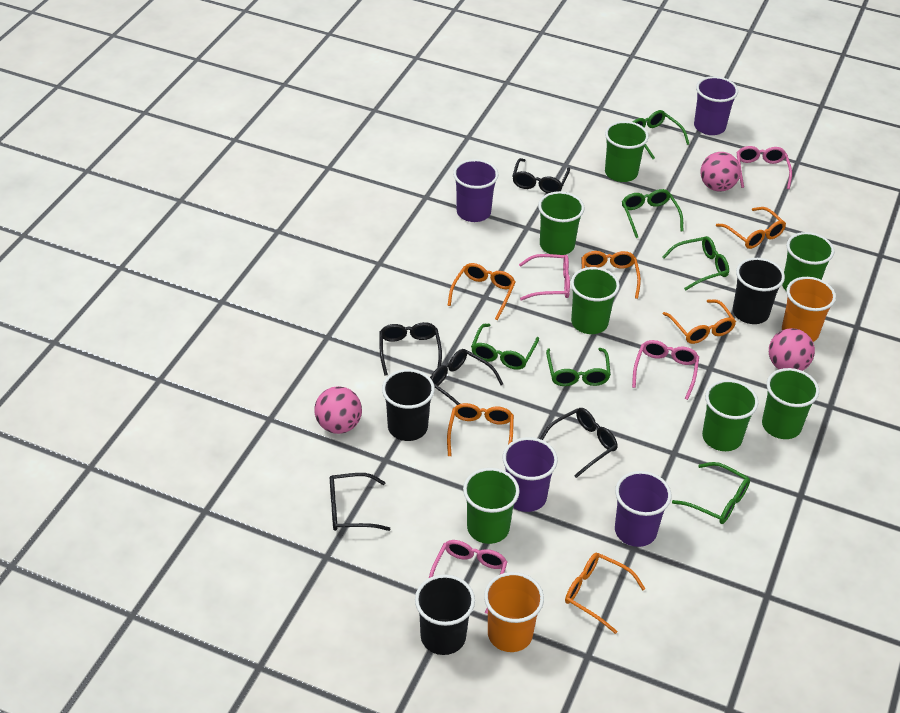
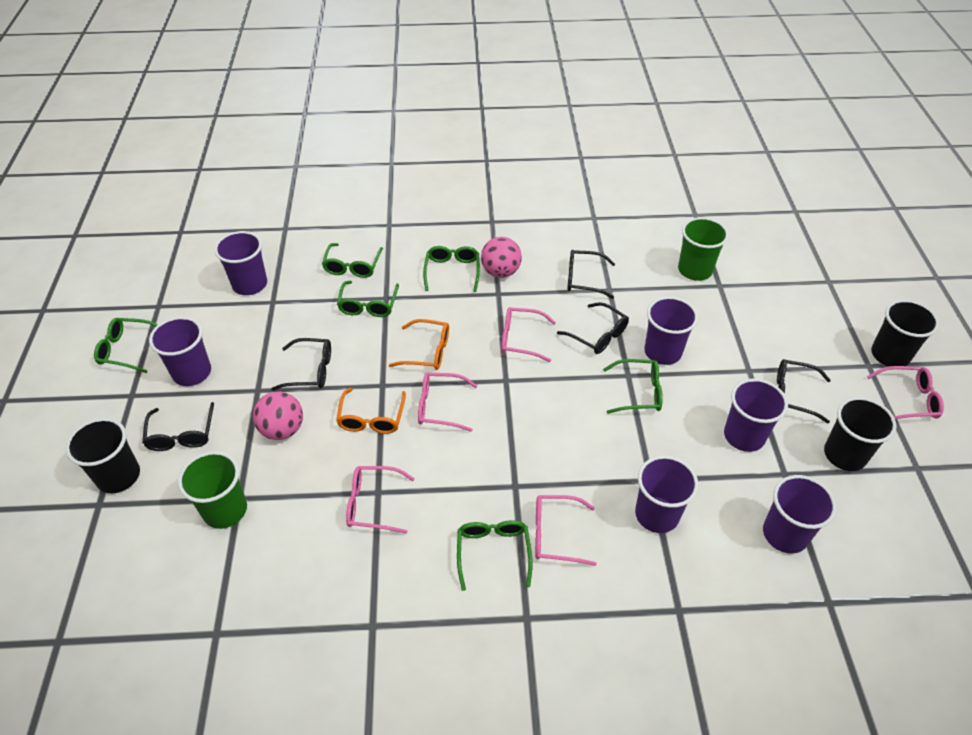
green cup: [463,468,520,544] [538,191,584,255] [571,267,620,334] [605,121,649,182] [702,379,758,451] [762,368,819,439] [782,232,834,291] = 7 -> [178,451,247,529] [678,217,729,281] = 2
orange cup: [484,572,544,652] [782,277,836,342] = 2 -> none = 0
orange glasses: [447,263,516,320] [447,403,514,456] [565,553,645,634] [582,251,641,299] [663,300,736,344] [716,207,786,249] = 6 -> [336,388,406,434] [389,319,449,370] = 2
pink ball: [315,386,362,434] [700,152,741,192] [769,328,815,371] = 3 -> [253,391,303,440] [481,237,522,278] = 2
pink glasses: [429,540,507,614] [519,254,570,301] [632,340,699,400] [737,146,792,189] = 4 -> [346,466,415,534] [418,373,477,432] [501,307,556,362] [535,495,597,566] [867,366,944,419] = 5
purple cup: [453,159,499,222] [503,437,558,512] [615,471,671,547] [694,76,738,135] = 4 -> [149,317,211,386] [214,231,267,295] [635,456,698,533] [644,297,698,365] [724,378,788,452] [763,475,837,554] = 6

